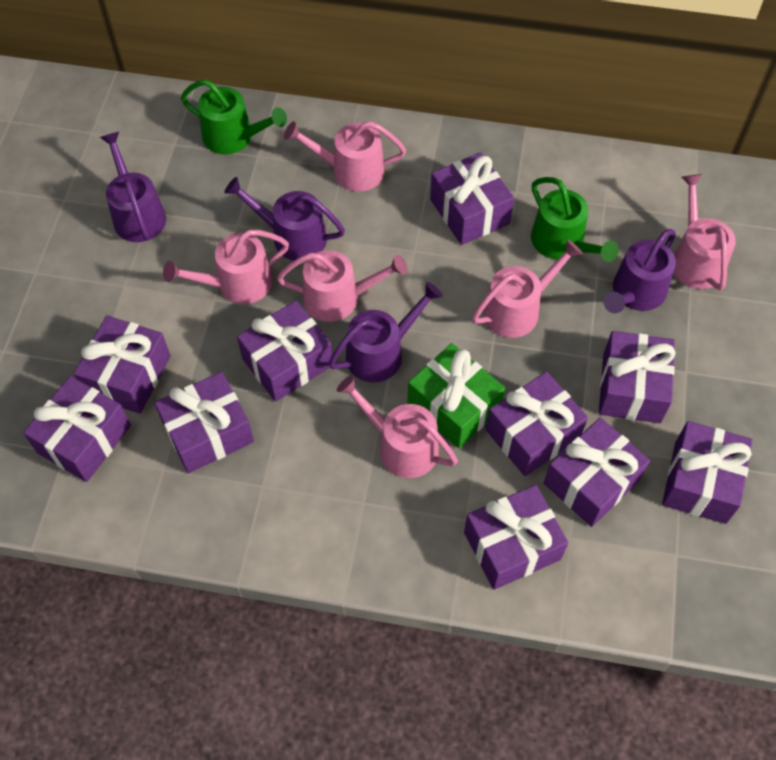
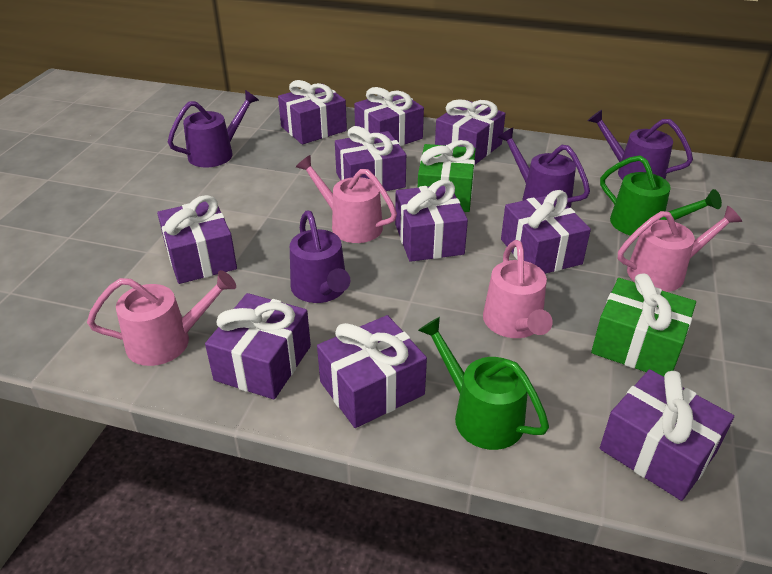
green gift: [408,343,505,448] = 1 -> [418,140,476,212] [591,273,696,377] = 2
pink watering can: [163,230,289,304] [277,250,408,322] [284,121,406,191] [337,375,458,478] [472,239,583,338] [674,174,736,290] = 6 -> [87,270,236,366] [296,155,397,243] [483,240,553,338] [618,206,742,292] = 4

